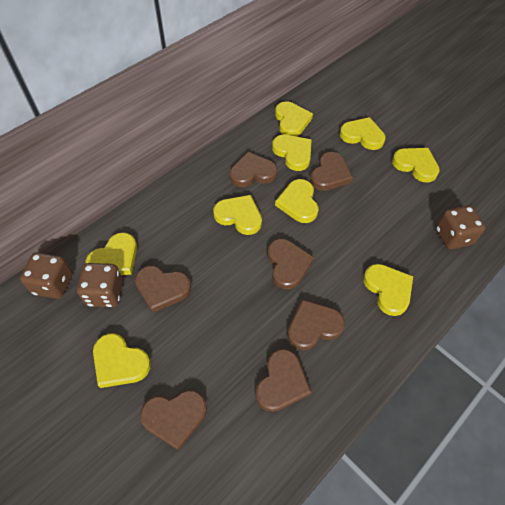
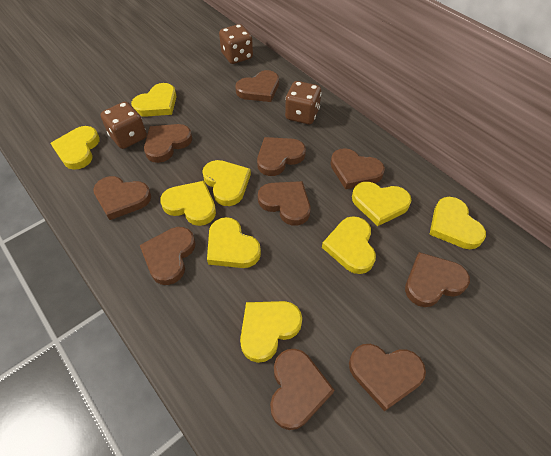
brown heart: [135,266,191,313] [140,390,207,450] [230,152,277,187] [255,349,311,412] [267,239,314,289] [287,299,345,350] [310,152,353,191] = 7 -> [93,176,151,220] [140,227,196,285] [144,124,192,163] [235,70,279,102] [257,137,306,176] [258,181,310,226] [270,349,335,430] [330,148,385,189] [349,344,426,412] [405,252,470,307] = 10

